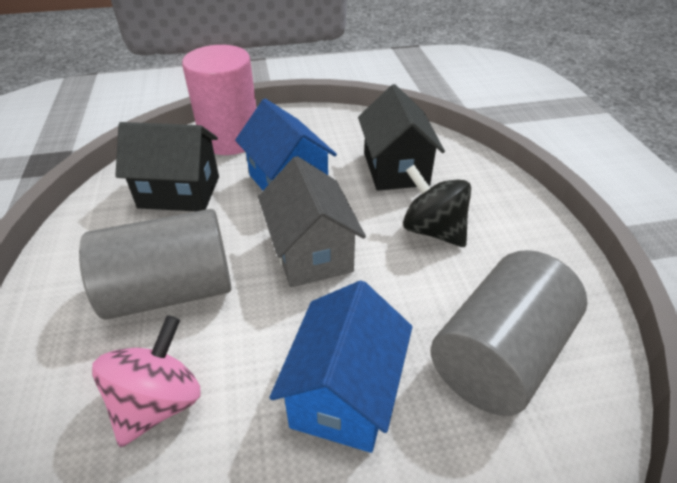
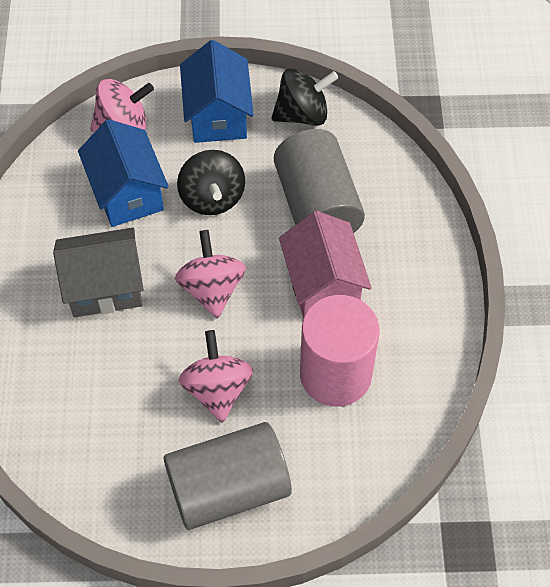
black house: [115,122,219,211] [358,84,445,191] = 2 -> none = 0
black spinning top: [403,165,471,247] = 1 -> [177,150,245,215] [271,68,339,126] = 2
pink house: none = 0 -> [279,211,372,319] = 1
pink spinning top: [92,315,201,447] = 1 -> [90,79,154,132] [175,230,246,319] [178,330,253,423] = 3

